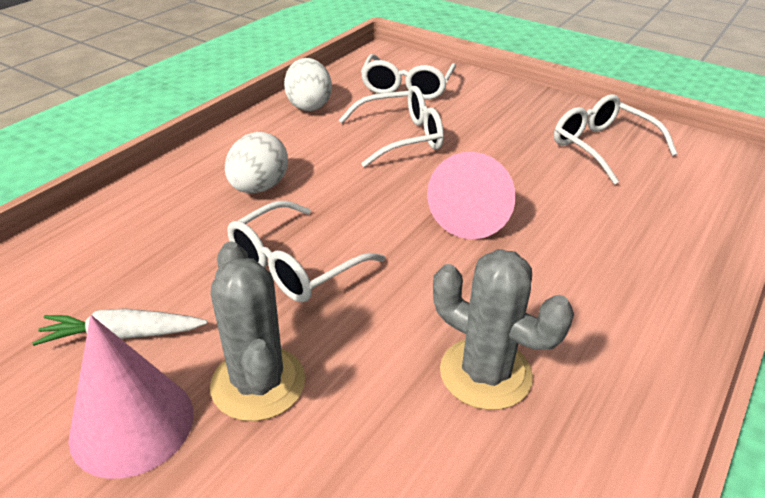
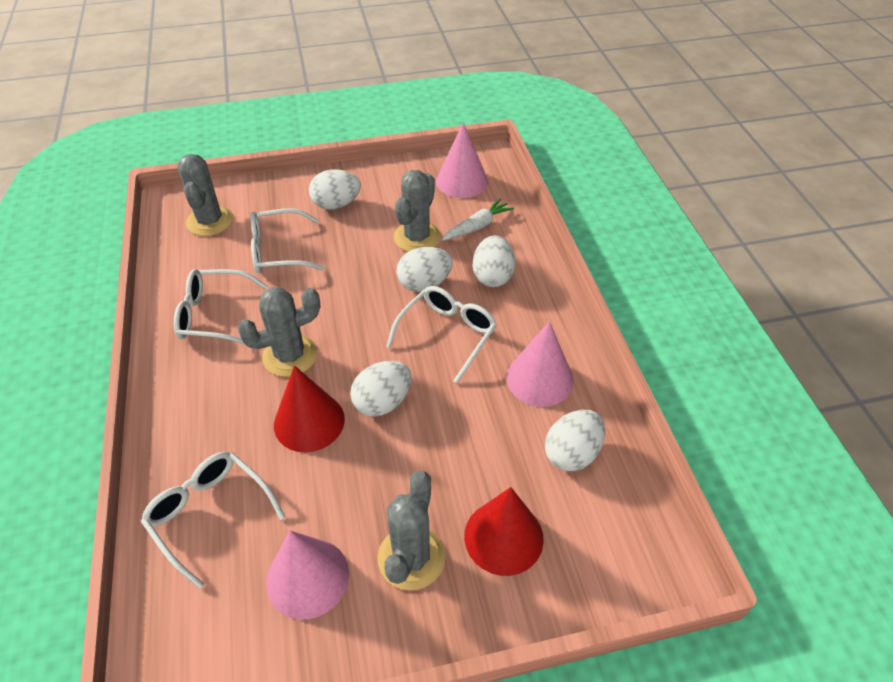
grey cactus: [210,241,305,421] [433,249,574,410] = 2 -> [177,154,233,236] [237,287,320,377] [378,471,446,590] [394,170,441,252] = 4
pink cone: [68,315,194,479] [427,152,516,239] = 2 -> [266,531,349,620] [436,122,488,198] [506,321,574,407] = 3
red cone: none = 0 -> [274,365,345,452] [464,487,544,576] = 2
white egg: [225,132,288,193] [284,58,332,111] = 2 -> [309,169,361,209] [350,361,412,417] [397,247,453,292] [473,235,515,287] [545,410,605,471] = 5

